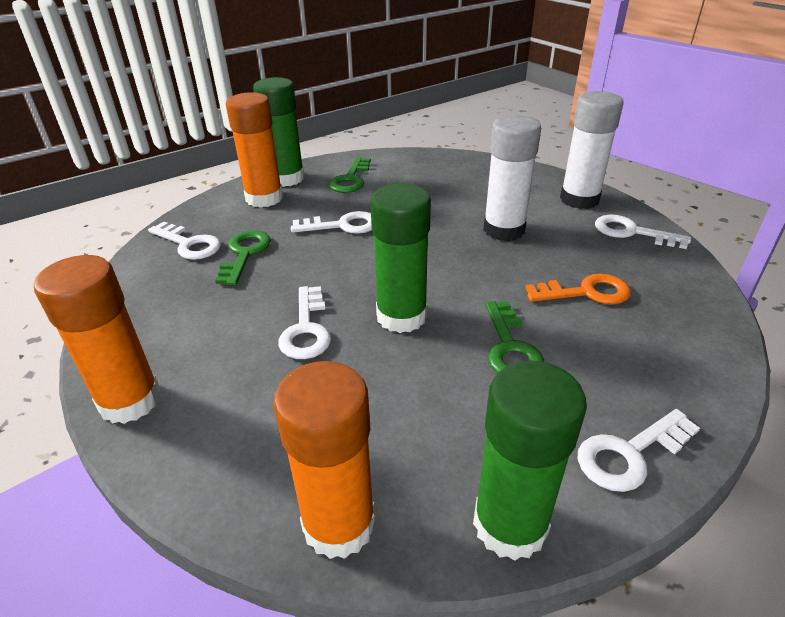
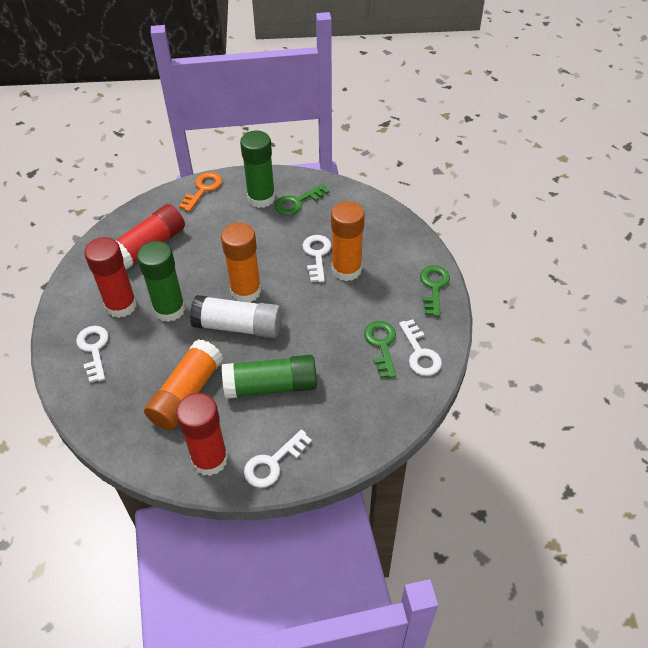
red glue stick: none = 0 -> [84,237,137,318] [115,204,185,270] [176,393,228,476] = 3
white glue stick: [483,115,541,241] [560,91,624,209] = 2 -> [190,295,282,338] = 1
white key: [148,222,221,260] [278,286,331,359] [291,211,372,234] [578,409,700,492] [595,215,691,249] = 5 -> [76,326,109,383] [244,429,312,488] [303,235,331,283] [399,319,442,376] = 4

